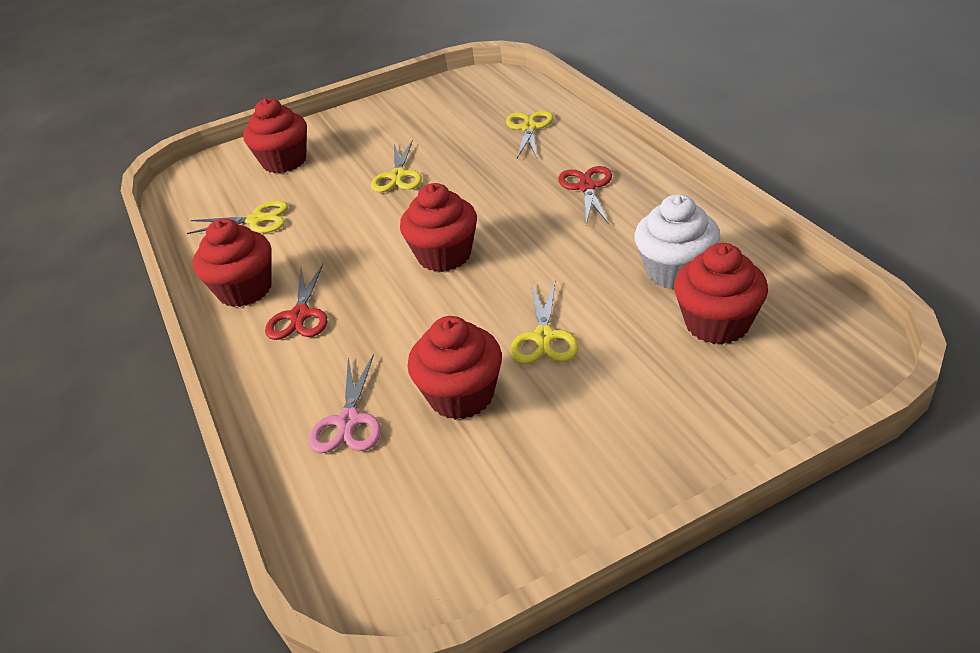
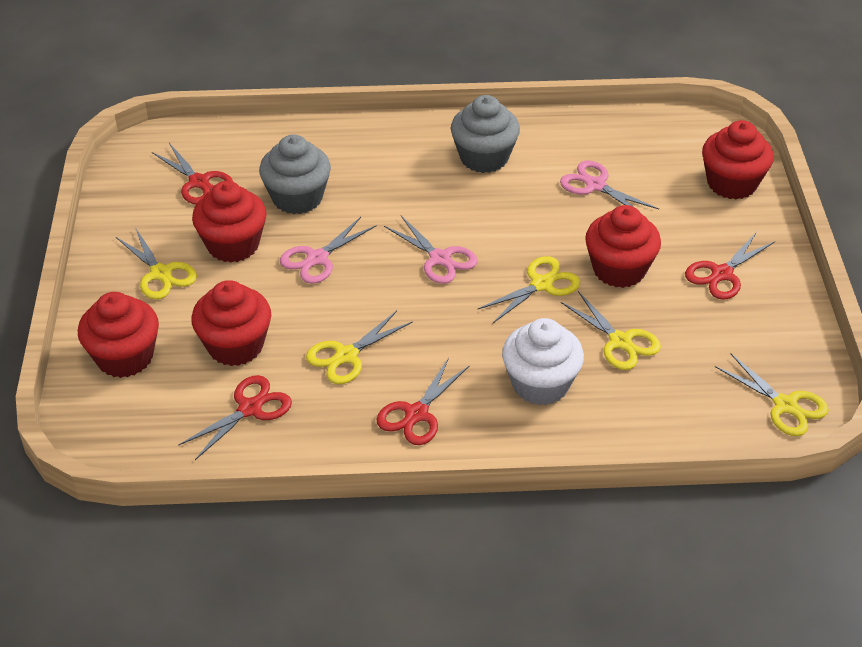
grey cupcake: none = 0 -> [259,135,331,214] [451,95,520,173] = 2
pink scissors: [309,354,381,453] = 1 -> [280,217,377,284] [384,216,478,284] [560,161,659,215] = 3
red scissors: [265,264,328,340] [558,166,612,225] = 2 -> [152,143,233,204] [178,375,292,460] [376,357,470,445] [685,232,775,300] = 4
yellow scissors: [187,201,288,234] [371,140,422,192] [506,111,554,158] [510,282,578,364] = 4 -> [116,227,197,299] [306,311,413,384] [478,256,581,323] [561,291,661,370] [715,353,829,436] = 5

